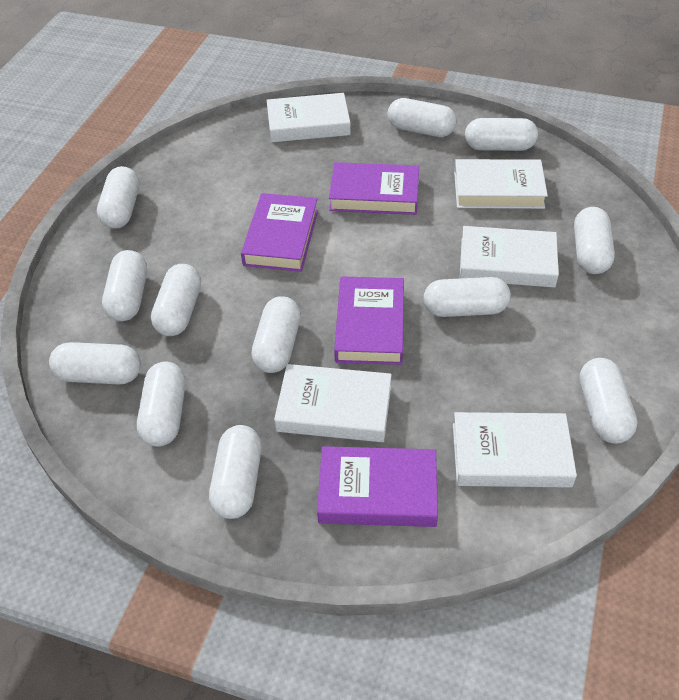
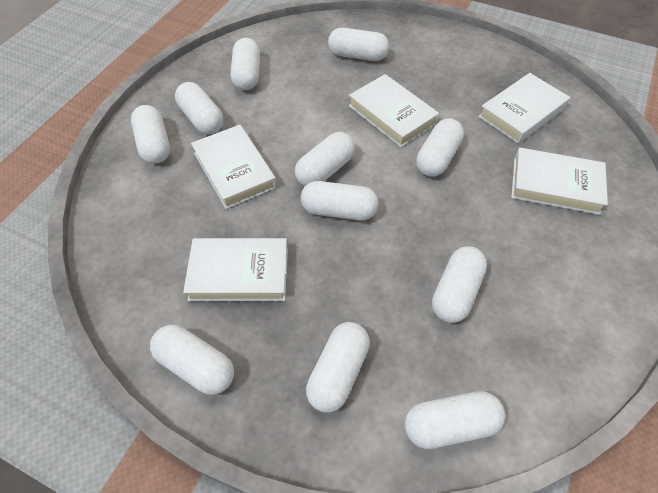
purple book: [241,193,318,272] [317,446,438,527] [329,162,419,215] [334,277,404,365] = 4 -> none = 0
white capsule: [49,342,141,384] [97,166,139,229] [102,250,147,321] [137,361,186,447] [151,264,201,336] [209,425,262,519] [251,296,301,373] [387,98,457,137] [424,277,511,317] [465,118,538,151] [574,207,615,274] [579,358,637,444] = 12 -> [131,105,170,164] [150,325,234,395] [175,82,223,134] [231,38,260,90] [295,132,355,186] [301,181,379,221] [306,322,370,413] [328,28,389,61] [404,391,505,449] [416,118,464,177] [432,246,487,323] = 11

